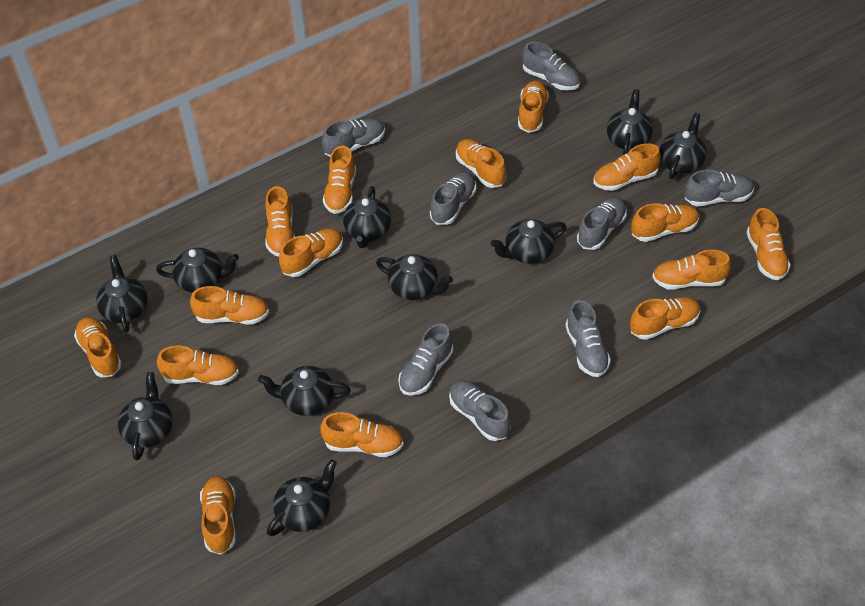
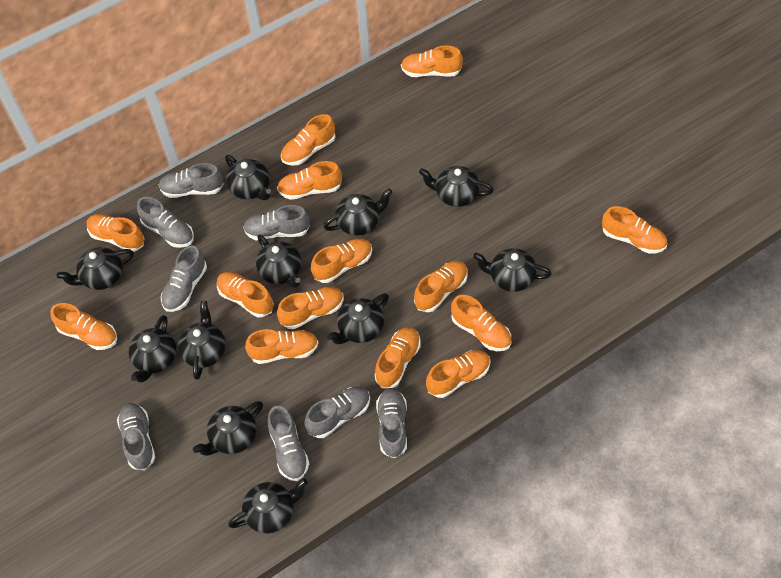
black teapot: [96,255,148,332] [118,372,173,460] [156,248,239,293] [258,366,351,416] [267,459,337,536] [343,186,391,248] [376,254,453,300] [491,219,566,264] [607,89,653,155] [659,113,707,179] = 10 -> [56,247,134,290] [129,315,177,382] [178,301,226,380] [193,401,263,456] [225,155,271,200] [228,478,308,533] [256,235,301,288] [324,188,392,236] [327,293,389,344] [419,166,493,207] [473,248,552,292] = 11
orange shoe: [74,317,122,377] [157,345,239,385] [190,286,269,324] [200,476,236,555] [265,186,295,257] [279,228,343,277] [320,412,404,457] [323,146,356,214] [456,139,506,188] [518,81,549,133] [593,143,661,191] [630,297,700,340] [631,203,699,242] [652,250,731,290] [746,208,791,280] = 15 -> [50,303,117,350] [87,214,144,252] [217,272,274,317] [245,329,319,364] [277,161,342,200] [277,287,344,329] [281,114,335,166] [311,238,372,283] [374,327,421,388] [401,45,463,77] [414,261,468,312] [426,350,490,398] [451,295,511,351] [602,206,667,254] = 14

